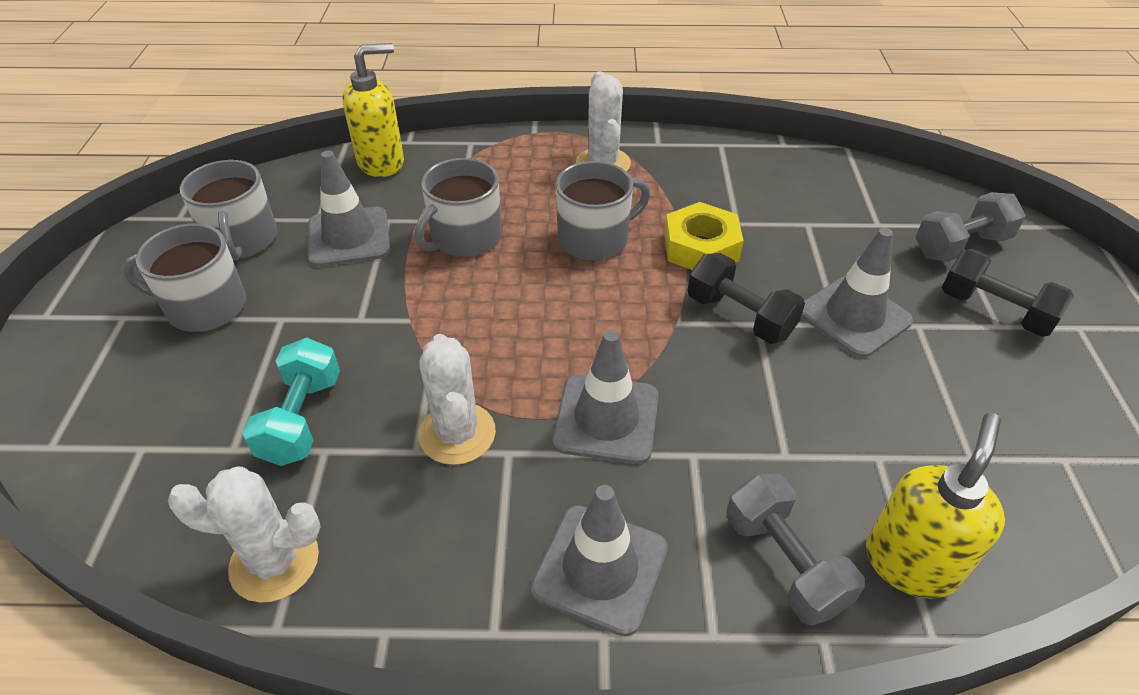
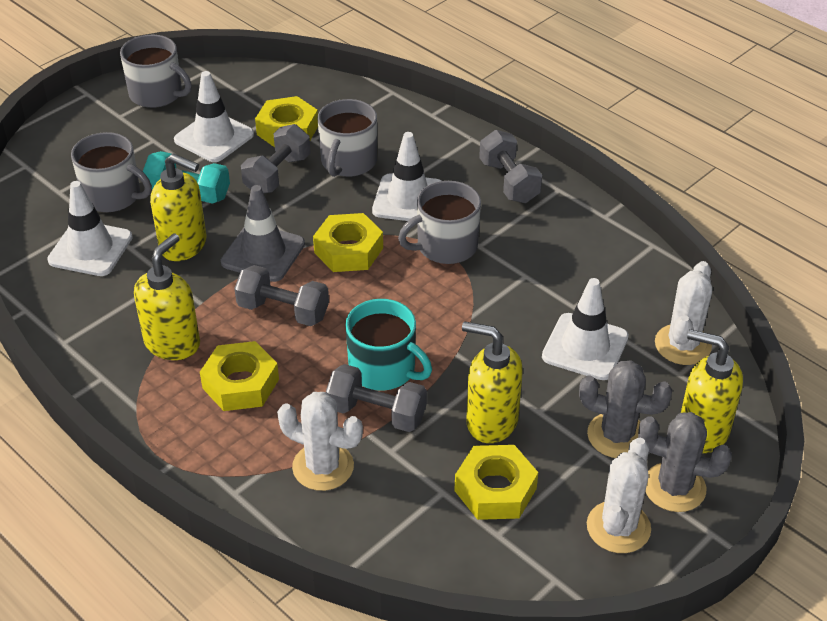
black dumbbell: [687,253,805,344] [942,249,1074,337] = 2 -> none = 0
grey cactus: none = 0 -> [579,360,673,458] [638,412,732,512] = 2
grey dumbbell: [726,474,865,626] [915,192,1026,262] = 2 -> [234,265,329,326] [241,124,311,194] [326,364,427,432] [479,130,542,203] = 4
grey traffic cone: [308,151,390,267] [531,485,668,636] [552,330,659,464] [801,228,913,358] = 4 -> [221,185,305,282] = 1
turquoise mug: none = 0 -> [345,299,432,391] = 1
white traffic cone: none = 0 -> [47,181,133,276] [174,71,254,162] [372,132,441,221] [542,278,629,380] = 4
yellow nut: [664,202,744,270] = 1 -> [200,341,279,411] [255,96,318,147] [313,213,383,272] [454,445,538,520] = 4
yellow soap dispenser: [342,43,404,177] [866,413,1005,599] = 2 -> [134,233,200,360] [150,153,207,261] [462,321,523,443] [681,329,743,453] = 4

